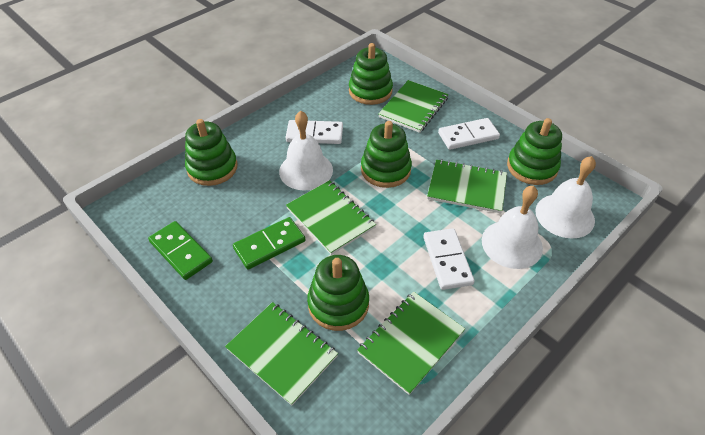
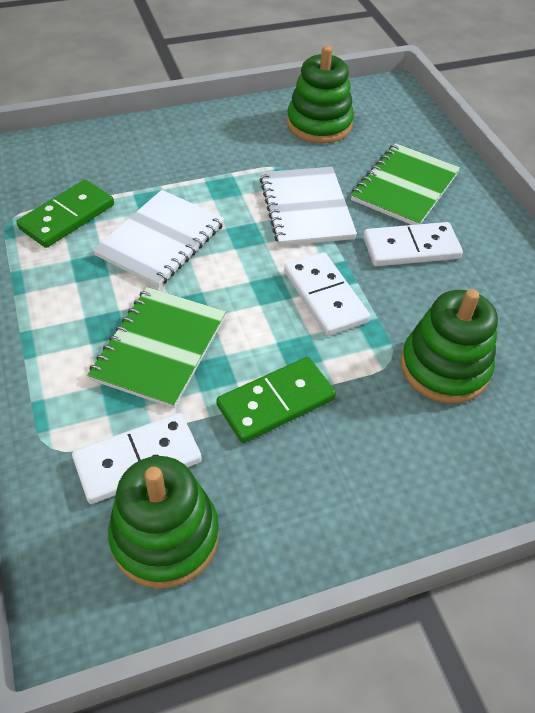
green notebook: [225,302,338,406] [286,180,376,255] [357,292,465,395] [378,80,449,133] [427,159,507,213] = 5 -> [87,287,226,408] [351,143,460,225] = 2
green stacking toy: [185,119,237,186] [307,255,369,331] [349,43,393,105] [361,121,412,188] [507,118,562,185] = 5 -> [108,456,219,589] [287,46,354,144] [401,289,498,403] = 3
white bell: [279,111,333,191] [482,186,543,269] [535,156,596,238] = 3 -> none = 0
white notebook: none = 0 -> [93,190,225,287] [259,167,357,246] = 2

